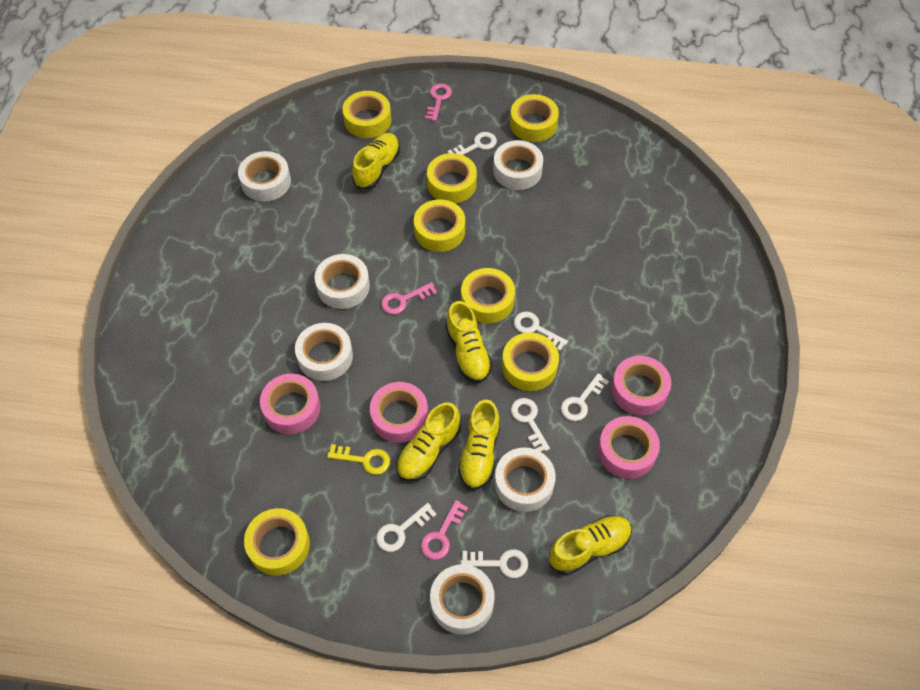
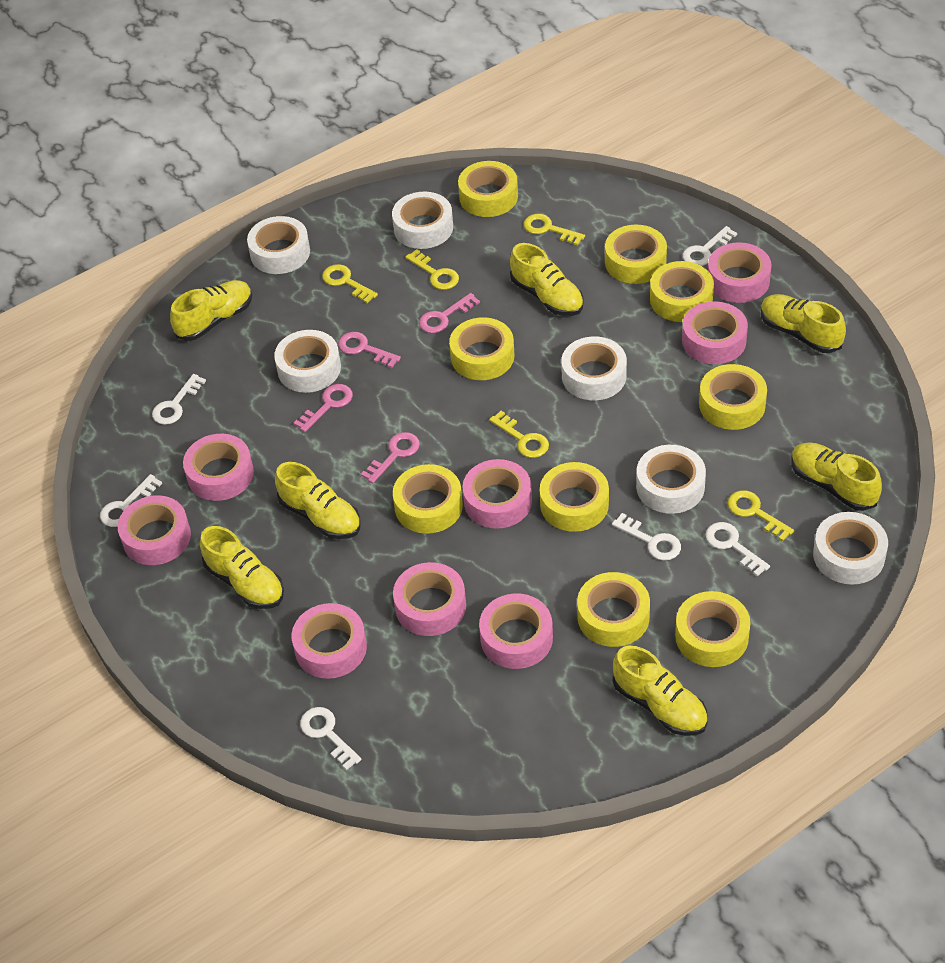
pink key: [381,282,437,314] [421,500,468,560] [425,84,452,121] = 3 -> [294,384,353,432] [338,332,401,368] [361,432,420,483] [419,293,480,333] = 4
pink tape: [260,374,320,434] [370,382,428,443] [598,416,660,479] [611,356,671,415] = 4 -> [118,495,191,565] [183,434,254,501] [292,603,367,679] [393,562,466,636] [463,459,532,529] [479,594,553,669] [682,301,748,364] [708,242,772,303] = 8
yellow key: [327,444,390,475] = 1 -> [322,264,378,303] [405,249,459,290] [489,411,549,458] [523,214,585,246] [728,490,794,541] = 5
yellow shoe: [352,133,400,190] [396,402,461,481] [445,301,492,383] [458,399,500,490] [549,515,632,575] = 5 -> [170,280,253,341] [200,526,284,609] [275,462,360,539] [510,243,584,316] [613,646,708,736] [760,294,846,353] [791,442,882,511] = 7
yellow tape: [244,508,310,576] [342,91,391,138] [414,199,465,252] [427,153,477,203] [461,268,515,324] [502,332,559,391] [510,94,559,142] = 7 -> [393,464,463,534] [449,317,514,380] [458,161,518,217] [540,462,609,532] [577,572,650,647] [605,225,667,284] [650,261,714,322] [675,591,750,667] [699,364,767,430] = 9

